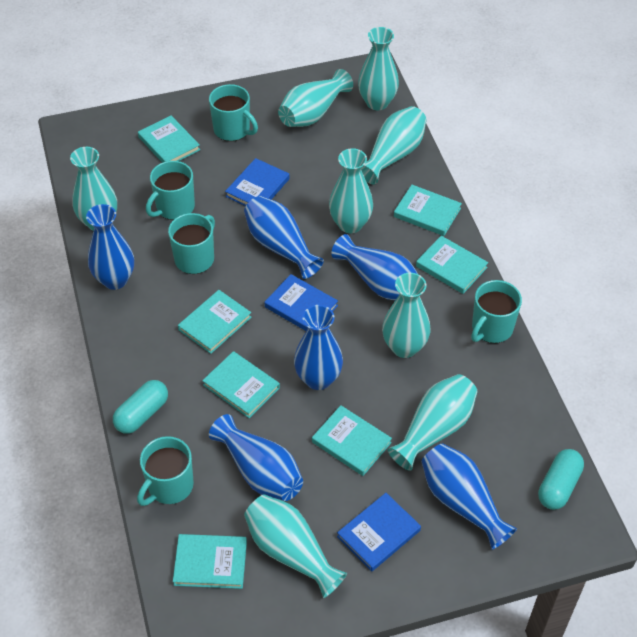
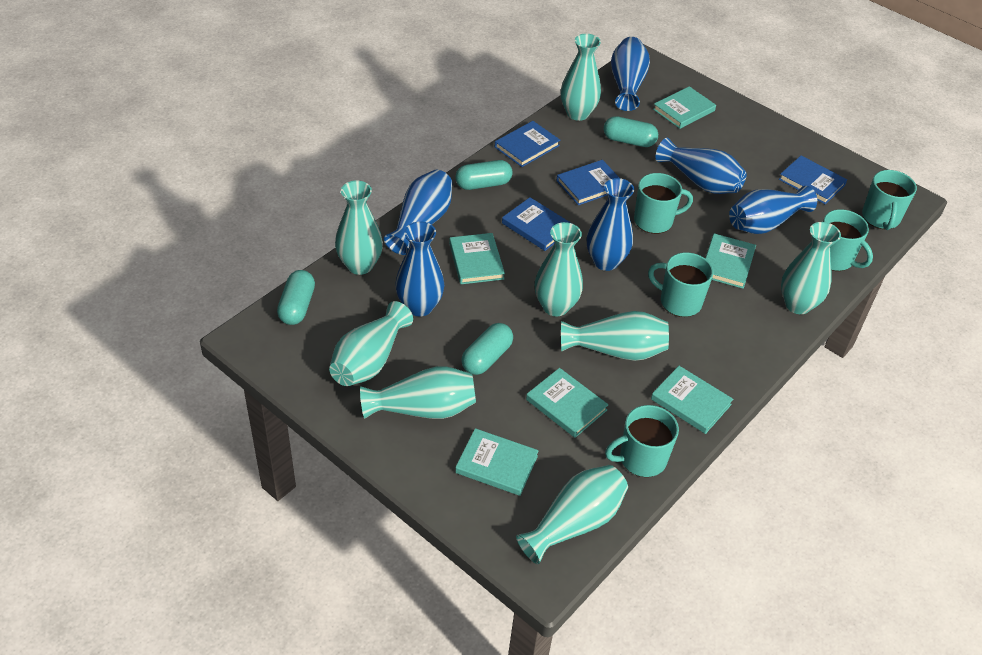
blue book: [225,158,290,206] [265,274,338,331] [337,493,421,572] = 3 -> [495,121,560,167] [502,197,571,251] [556,160,619,205] [779,156,847,204] = 4
turquoise book: [138,116,200,163] [173,534,247,589] [178,290,252,354] [202,351,280,418] [312,405,392,476] [394,185,462,236] [416,236,488,294] = 7 -> [449,233,505,284] [455,428,539,496] [526,368,608,438] [651,366,733,434] [653,86,716,129] [705,233,756,289] = 6
turquoise capsule: [113,380,168,434] [538,449,584,510] = 2 -> [277,270,315,325] [455,160,513,190] [461,323,513,375] [604,116,658,147] = 4

